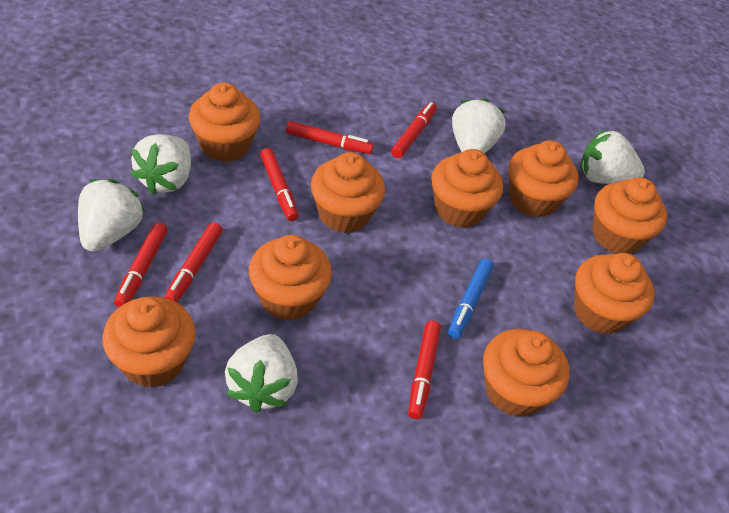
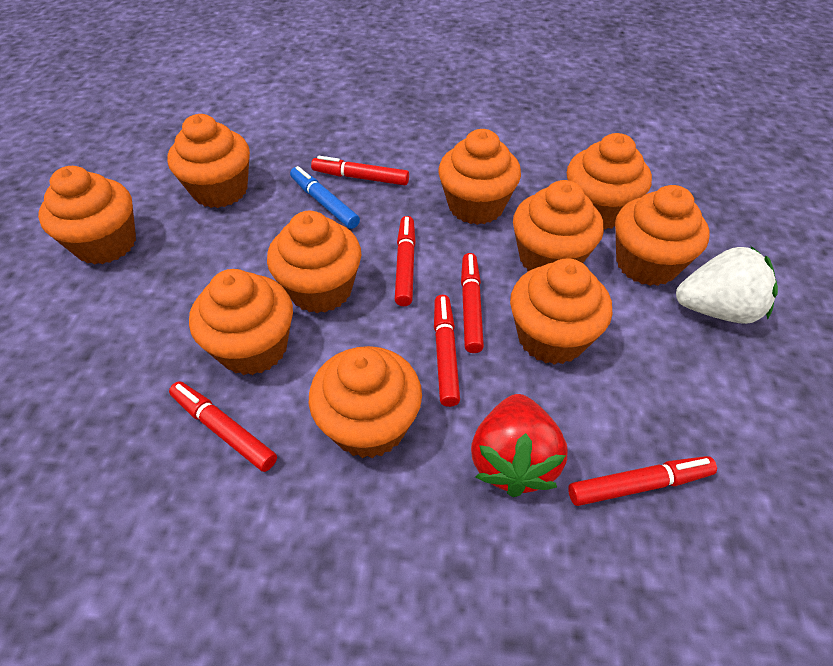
orange cupcake: [103,296,196,388] [189,83,261,162] [249,235,332,321] [311,152,385,233] [431,149,503,228] [483,329,569,417] [508,140,578,218] [574,253,654,334] [593,177,667,254] = 9 -> [38,166,136,265] [167,114,250,208] [189,269,293,375] [267,211,361,313] [309,346,422,458] [438,129,521,225] [510,258,612,365] [513,180,604,271] [567,133,652,229] [615,185,710,286] = 10
red strawberry: none = 0 -> [471,394,567,497] = 1
white strawberry: [78,179,145,252] [131,134,191,195] [225,334,298,413] [452,98,506,153] [580,129,645,184] = 5 -> [676,246,778,324] = 1

